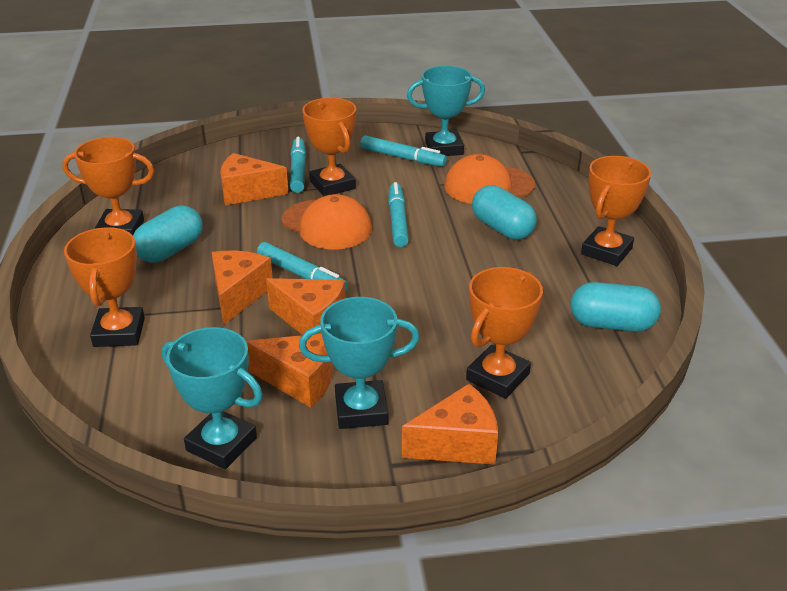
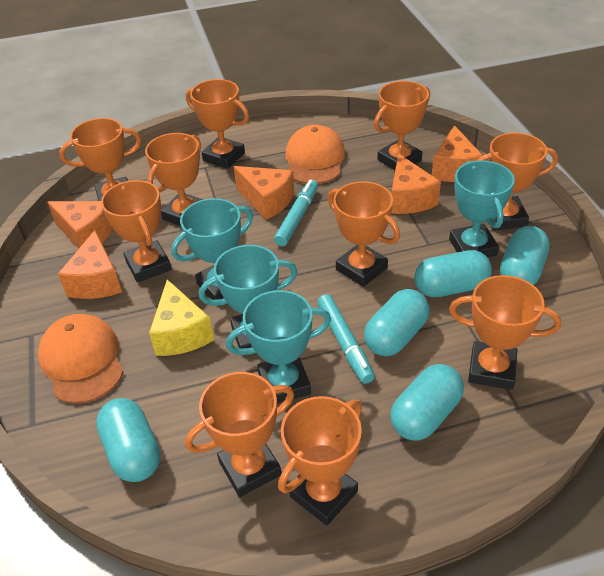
orange trophy: [62,137,154,235] [64,227,145,347] [302,98,356,196] [466,267,543,399] [581,156,651,266] = 5 -> [59,118,141,201] [101,180,172,283] [145,133,203,226] [185,372,294,497] [186,79,249,169] [278,396,362,526] [328,181,400,287] [374,81,430,170] [449,275,561,390] [477,133,558,230] = 10
turquoise capsule: [133,205,202,263] [472,185,537,240] [570,282,661,332] = 3 -> [96,398,160,482] [364,289,430,356] [390,364,464,441] [414,250,492,297] [500,226,550,285] = 5
turquoise marker: [257,242,348,292] [290,137,306,193] [360,135,447,167] [388,182,409,247] = 4 -> [274,180,318,246] [317,294,375,384] = 2
turquoise trophy: [162,327,263,469] [299,297,420,429] [407,66,485,156] = 3 -> [171,198,253,300] [199,245,297,349] [226,290,331,404] [449,160,515,258] = 4
yellow cheese: none = 0 -> [149,279,214,356] = 1

